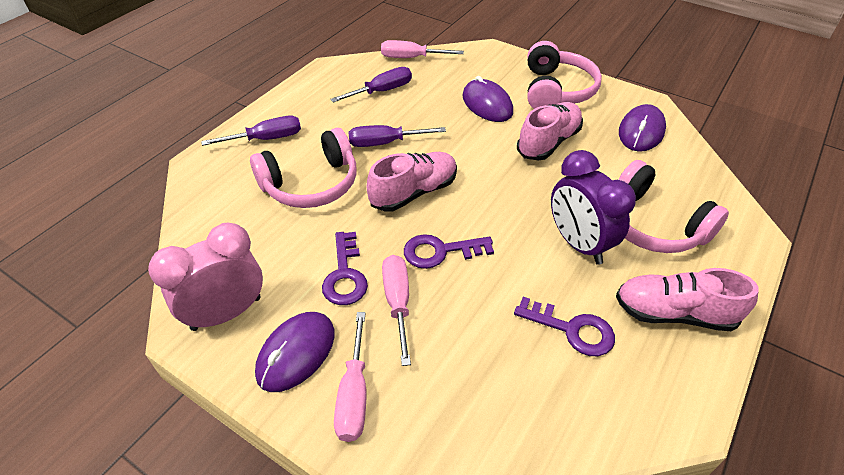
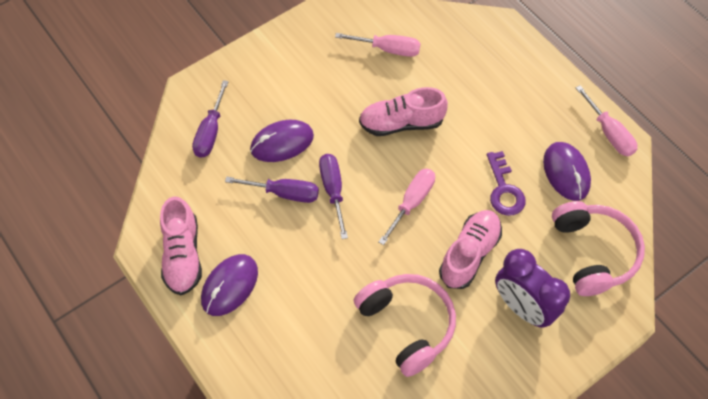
pink clock: [148,223,263,331] = 1 -> none = 0
pink headphones: [250,128,357,208] [528,41,602,109] [618,160,729,253] = 3 -> [354,274,456,377] [552,201,645,296] = 2
purple key: [322,232,368,305] [404,234,494,269] [514,297,615,356] = 3 -> [487,151,526,216] = 1

